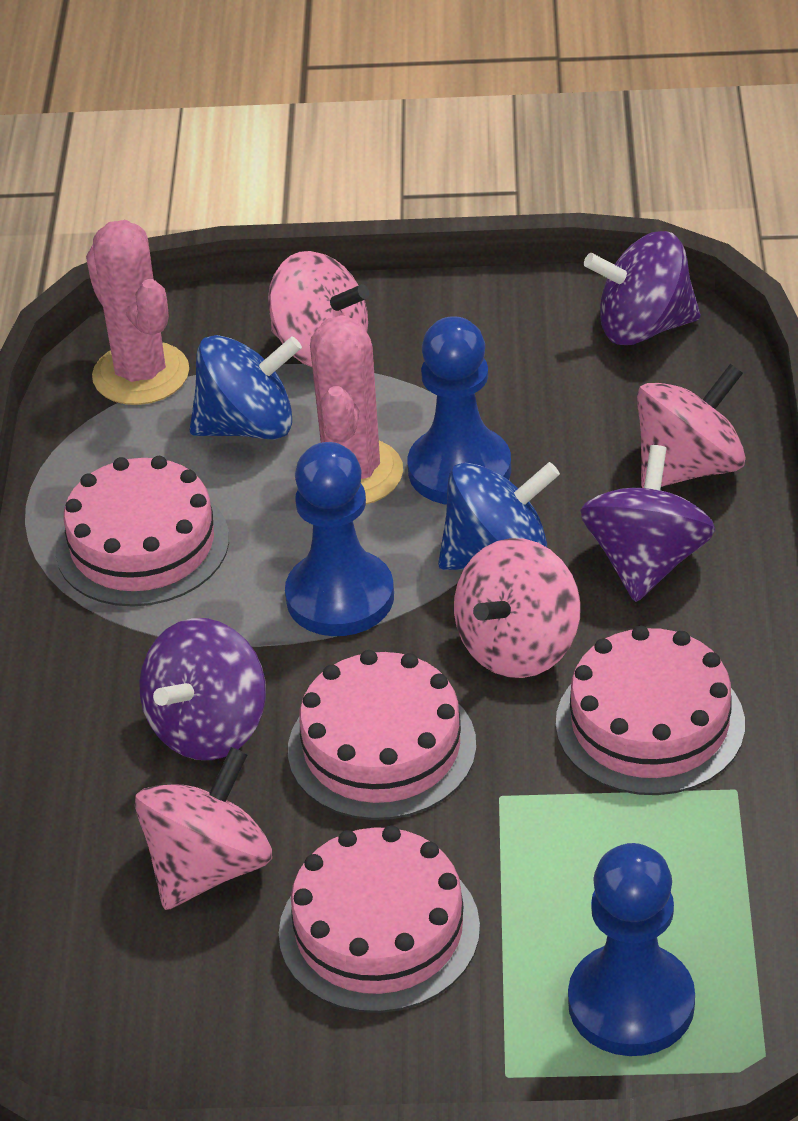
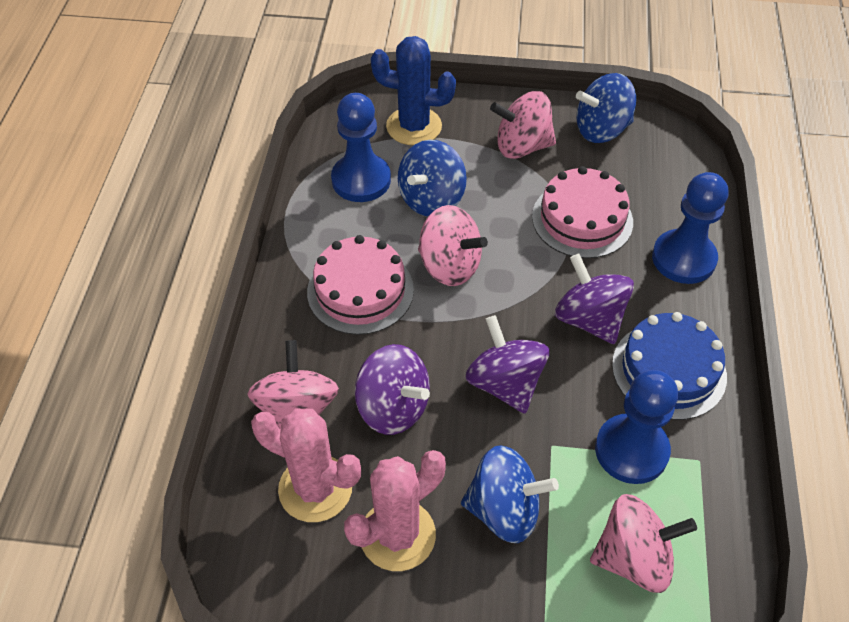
blue cactus: none = 0 -> [371,36,456,145] = 1
blue cake: none = 0 -> [612,312,727,420] = 1
blue spinning top: [190,335,302,440] [438,462,560,570] = 2 -> [398,140,467,216] [461,445,559,543] [576,73,636,143] = 3
pink cake: [56,456,229,607] [279,825,480,1013] [288,650,476,820] [556,626,745,795] = 4 -> [307,235,414,335] [532,166,633,259] = 2

